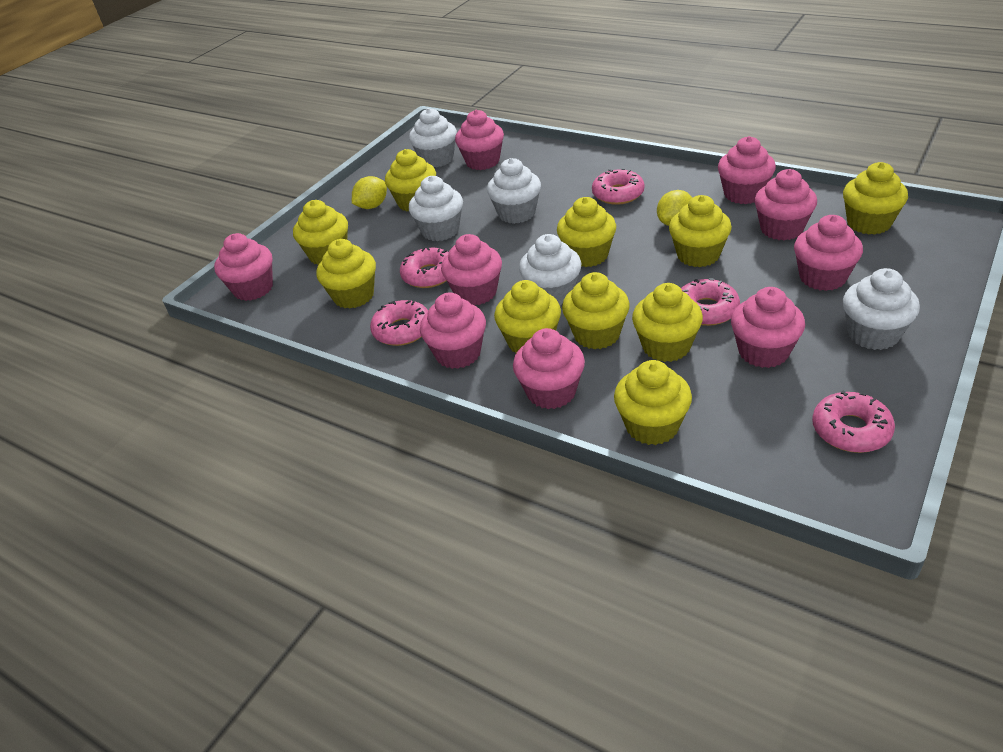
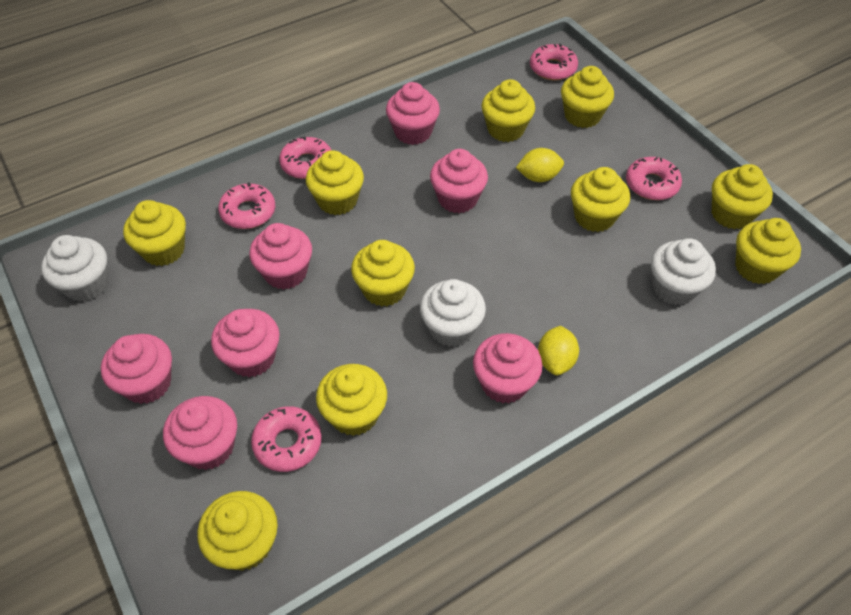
pink cupcake: [214,233,273,301] [420,293,486,369] [441,234,502,305] [455,110,504,170] [513,328,585,409] [718,136,776,204] [731,287,805,368] [754,169,817,240] [794,215,863,291] = 9 -> [101,334,172,404] [163,396,237,470] [211,309,280,377] [249,223,312,290] [386,82,440,145] [430,149,488,213] [473,333,542,404] = 7
white cupcake: [409,108,457,167] [409,176,463,241] [487,158,541,224] [519,234,581,305] [843,268,920,350] = 5 -> [41,235,109,302] [420,279,486,347] [651,238,716,305] = 3

